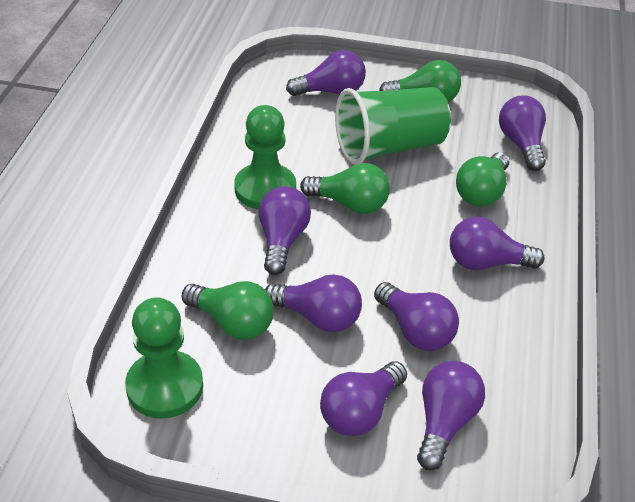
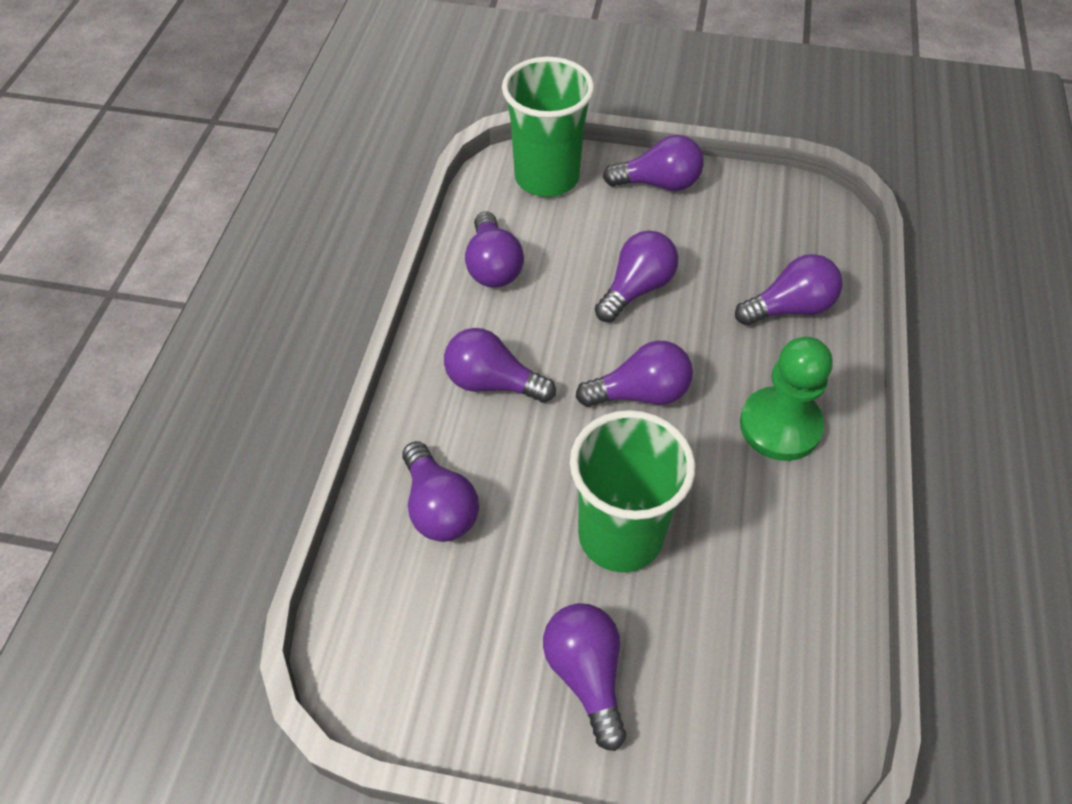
green cup: [335,87,451,165] = 1 -> [502,57,594,197] [570,410,696,572] = 2
green light bulb: [182,281,274,340] [300,163,390,214] [379,60,461,102] [456,152,509,206] = 4 -> none = 0
green pawn: [125,297,203,419] [234,105,296,209] = 2 -> [740,337,833,461] = 1

